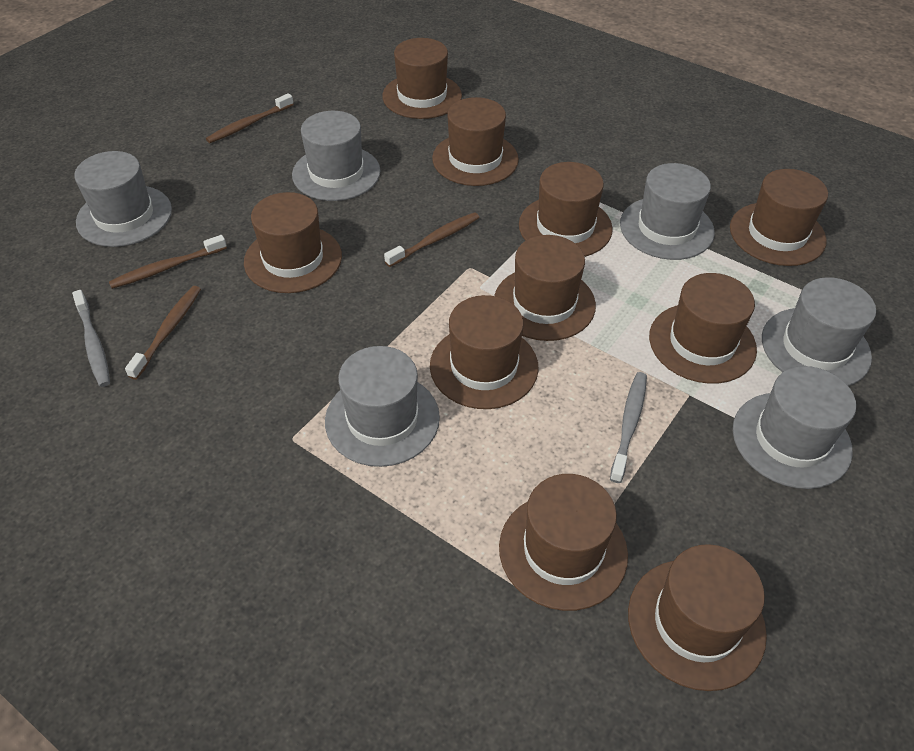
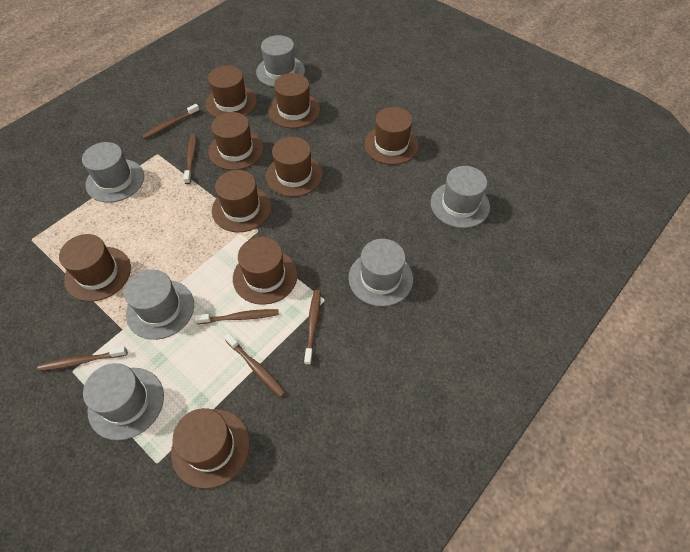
brown hat: [244,192,342,293] [382,38,462,119] [430,295,539,409] [432,97,519,186] [494,235,596,341] [499,474,628,611] [519,162,613,257] [628,544,767,691] [649,273,757,384] [730,169,828,266] = 10 -> [59,234,131,302] [171,408,250,489] [205,65,257,117] [208,112,264,170] [212,170,271,232] [233,237,298,305] [266,137,323,197] [268,73,320,128] [364,107,419,165] = 9
brown toothbrush: [109,235,227,289] [125,286,201,380] [206,93,294,143] [384,212,480,267] = 4 -> [37,346,127,371] [142,104,200,139] [183,133,196,184] [195,309,279,324] [224,333,286,397] [304,290,321,365] = 6
grey toothbrush: [72,290,110,387] [610,372,647,483] = 2 -> none = 0

